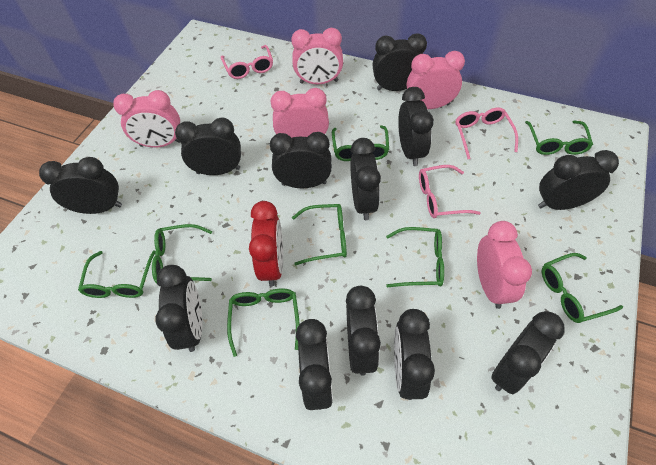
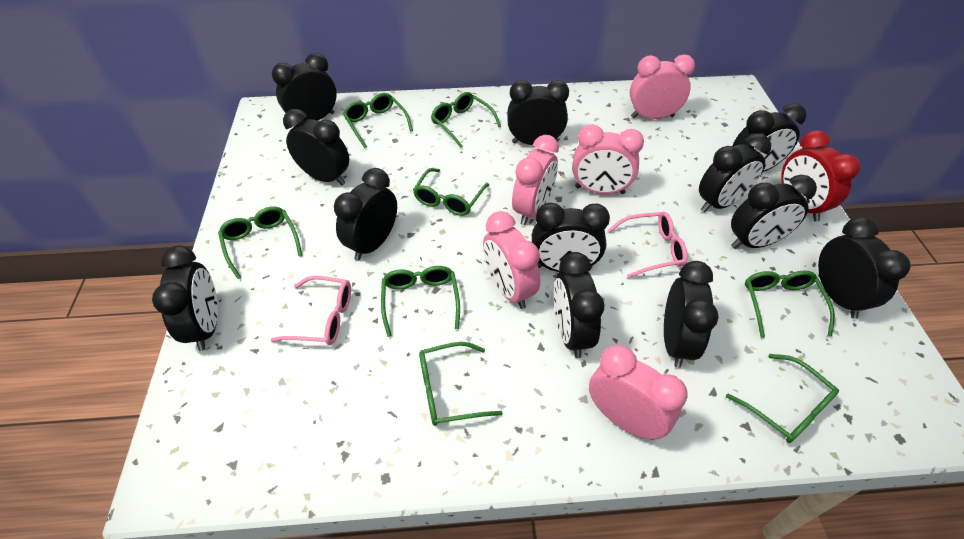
pink glasses: [221,45,273,79] [419,165,481,218] [456,108,518,159] = 3 -> [271,276,351,345] [608,212,687,278] = 2

